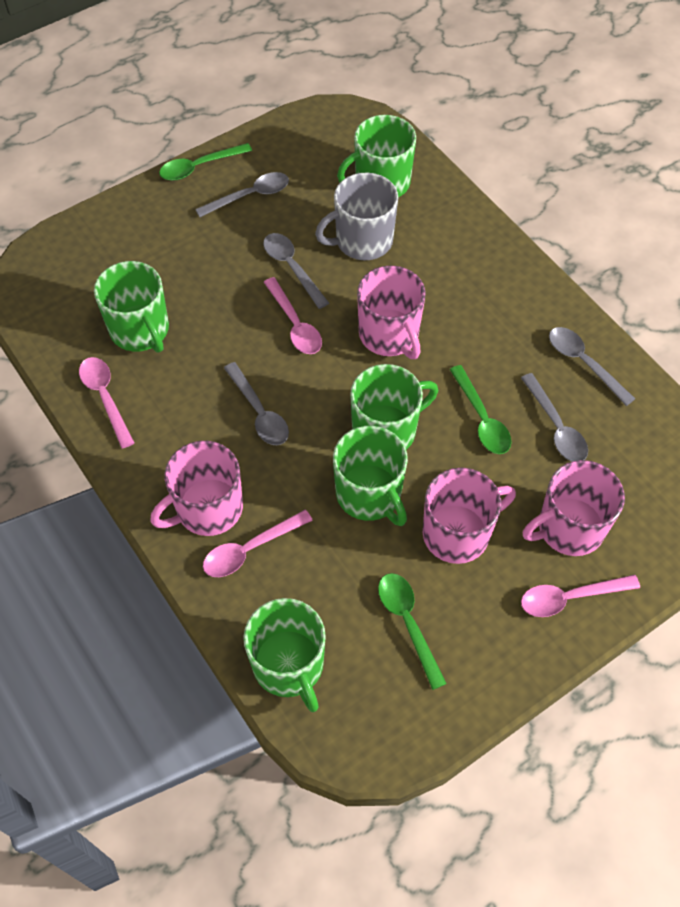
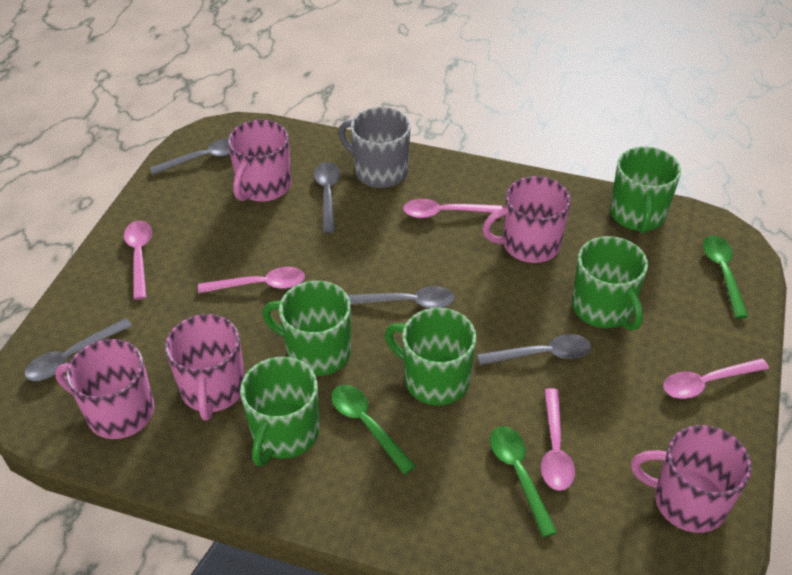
pink mug: [150,441,243,536] [357,265,426,359] [423,468,516,564] [523,460,625,556] = 4 -> [55,339,154,439] [165,314,245,421] [228,120,292,202] [482,176,571,263] [631,425,752,533] = 5
pink spoon: [79,357,134,448] [203,510,313,577] [264,277,322,354] [521,575,640,617] = 4 -> [124,221,152,300] [198,267,305,293] [403,199,502,218] [541,388,575,491] [663,358,769,399] = 5

